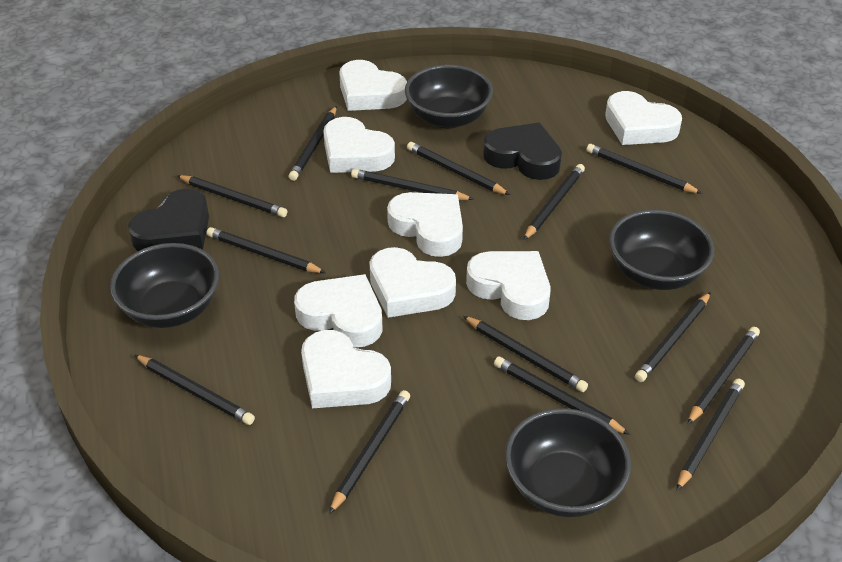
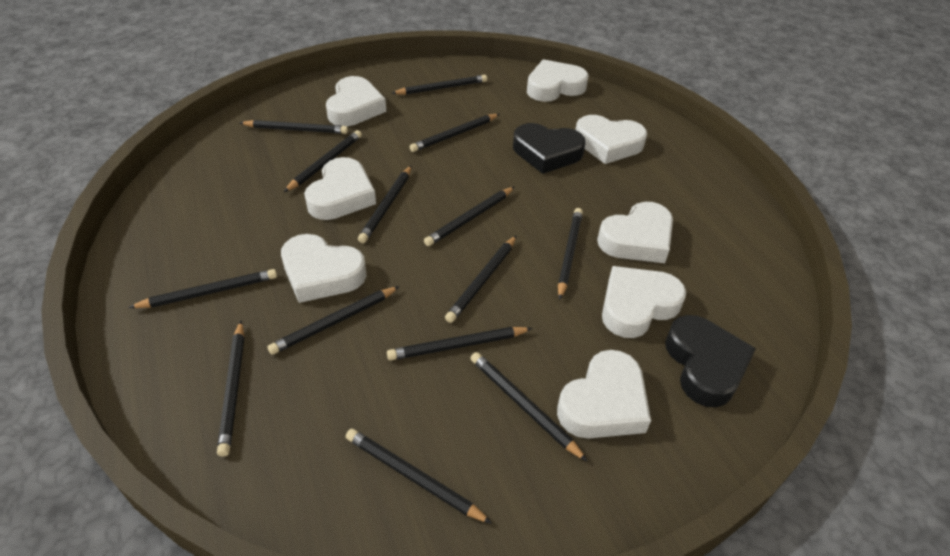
black bowl: [110,243,219,328] [405,65,493,129] [505,408,631,517] [609,210,714,290] = 4 -> none = 0

